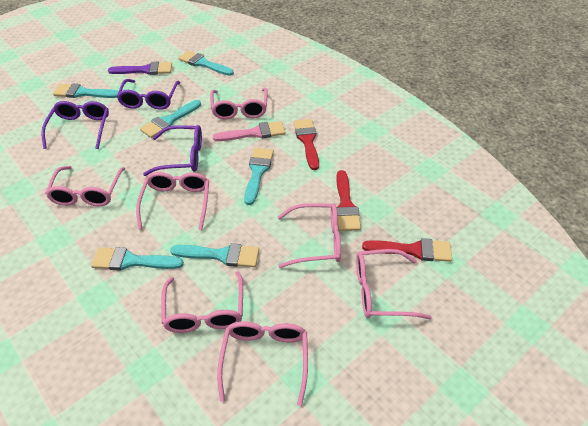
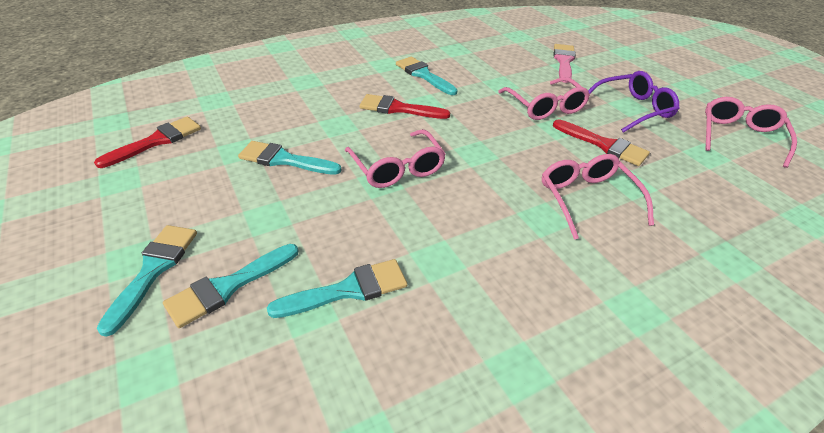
pink glasses: [45,166,126,206] [136,172,209,230] [161,271,243,333] [210,88,268,119] [217,321,308,406] [278,203,341,268] [356,249,432,319] = 7 -> [345,129,446,188] [498,77,590,120] [542,154,654,240] [705,97,797,168] = 4
purple brush: [108,62,172,75] = 1 -> none = 0
purple glasses: [41,101,109,149] [117,79,180,110] [143,125,202,176] = 3 -> [588,71,679,133] = 1
turquoise brush: [53,84,119,98] [91,247,184,271] [140,100,201,138] [170,243,259,267] [178,50,234,76] [244,148,274,205] = 6 -> [97,225,197,337] [163,244,298,328] [238,141,342,175] [267,259,407,318] [396,57,458,95] = 5

